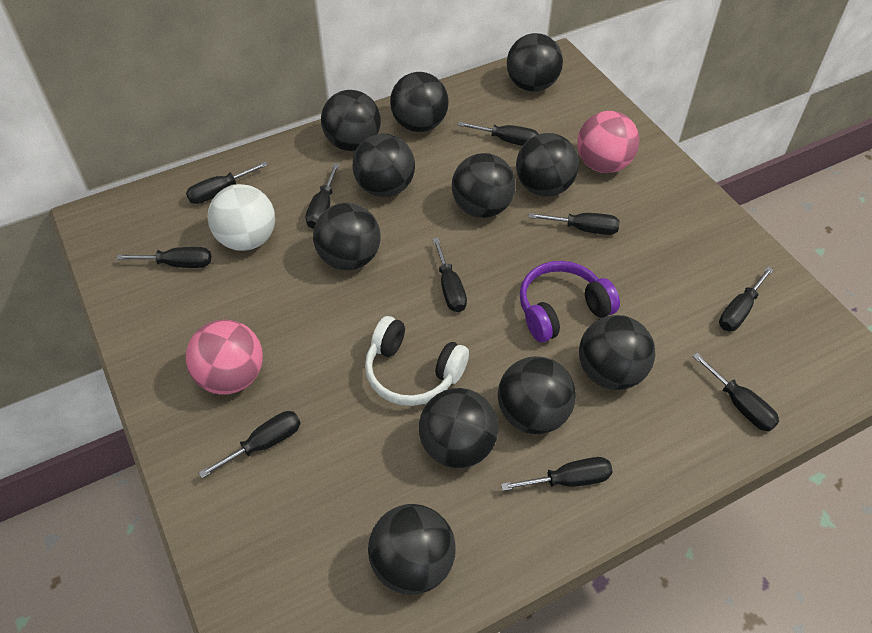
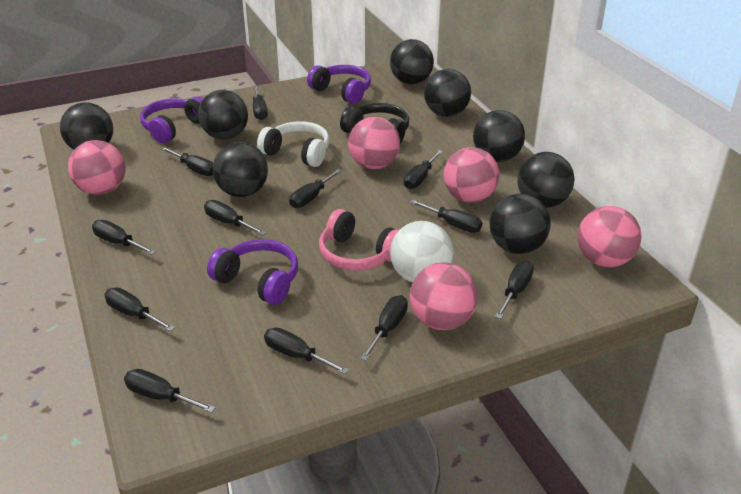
black ball: [313,203,381,270] [321,90,381,151] [352,133,415,197] [368,504,456,595] [390,72,449,132] [419,388,498,468] [452,153,516,218] [498,356,576,434] [507,33,563,92] [516,133,579,197] [579,315,655,390] = 11 -> [60,102,113,150] [198,90,248,140] [213,142,268,197] [390,39,434,84] [424,69,471,117] [473,110,525,162] [489,194,551,254] [517,152,575,208] = 8
black headphones: none = 0 -> [340,103,409,144] = 1
black screwdriver: [116,247,211,268] [186,162,268,204] [199,411,301,478] [306,163,339,229] [433,238,467,312] [458,122,539,146] [501,457,613,491] [528,213,620,235] [692,353,779,431] [719,267,774,331] = 10 -> [92,220,156,255] [105,287,175,332] [124,369,216,413] [161,147,213,176] [204,200,266,236] [253,86,268,120] [264,327,349,374] [289,169,342,208] [360,295,408,361] [404,150,443,189] [410,200,482,233] [495,261,533,319] = 12
pink ball: [186,320,263,395] [577,111,639,173] = 2 -> [68,140,125,195] [348,117,400,169] [410,262,478,330] [444,147,499,203] [577,206,642,267] = 5
pink headphones: none = 0 -> [319,209,399,271] = 1
purple headphones: [519,261,620,342] = 1 -> [140,96,203,143] [207,239,298,305] [307,65,371,104] = 3

